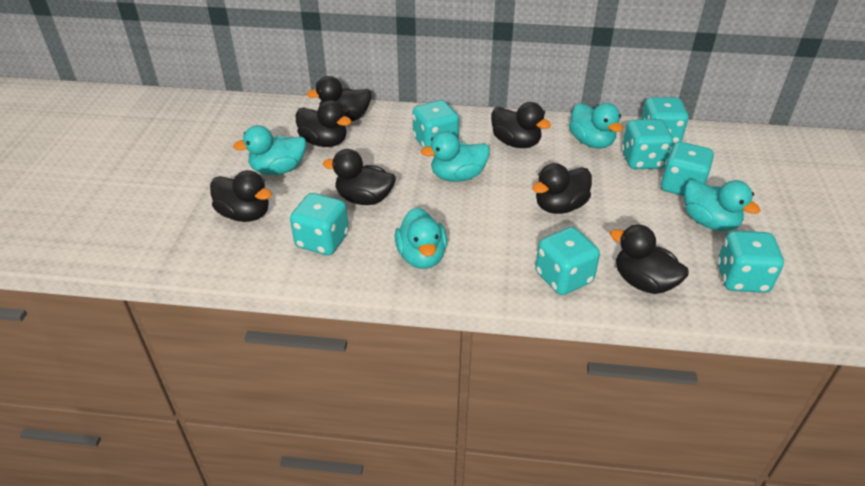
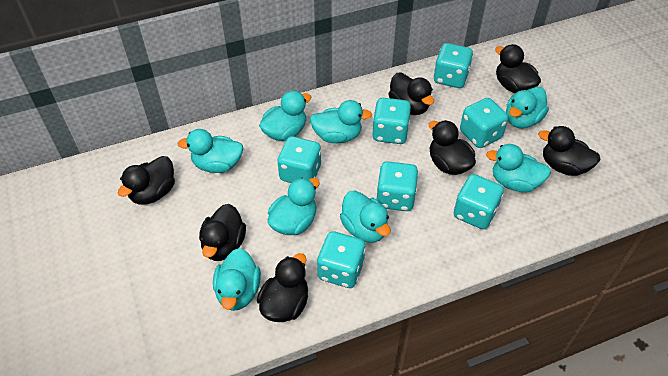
turquoise duck: [233,125,306,175] [395,207,447,269] [421,131,490,182] [569,103,623,149] [684,180,760,231] = 5 -> [177,129,243,173] [213,248,261,311] [259,91,311,141] [268,178,320,235] [310,100,372,143] [340,190,391,243] [486,144,551,192] [506,86,549,128] = 8

